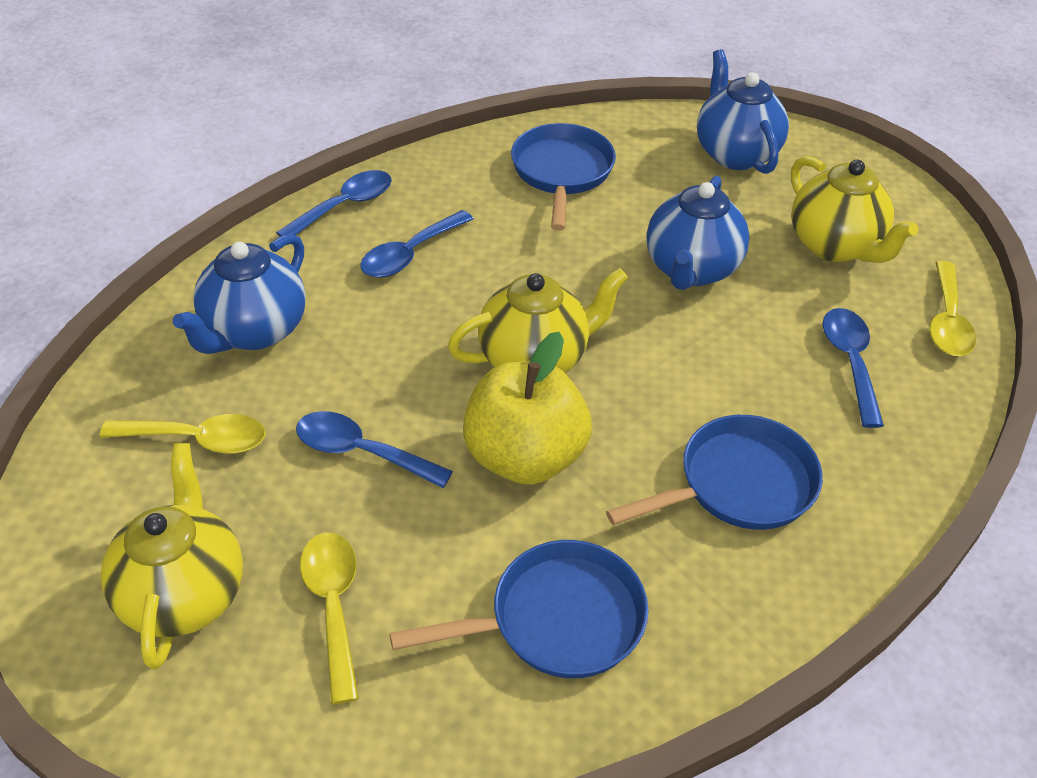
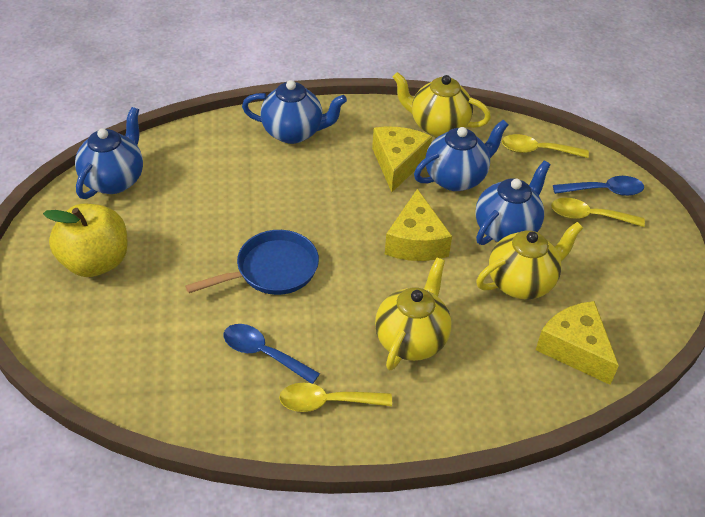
blue pan: [389,540,648,678] [511,123,616,231] [606,415,823,530] = 3 -> [185,230,319,295] = 1
blue spoon: [276,170,392,237] [296,411,453,488] [360,210,474,278] [822,308,884,428] = 4 -> [224,324,320,384] [553,176,644,196] = 2
blue teapot: [173,234,306,354] [647,176,750,290] [697,49,789,174] = 3 -> [75,107,143,199] [242,80,347,144] [414,120,508,191] [475,160,551,245] = 4
yellow cheese: none = 0 -> [372,126,432,192] [385,189,452,261] [536,301,619,385] = 3

